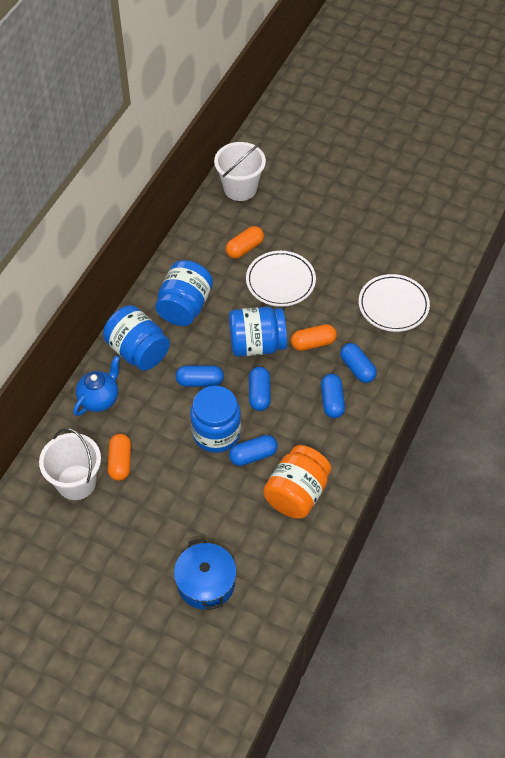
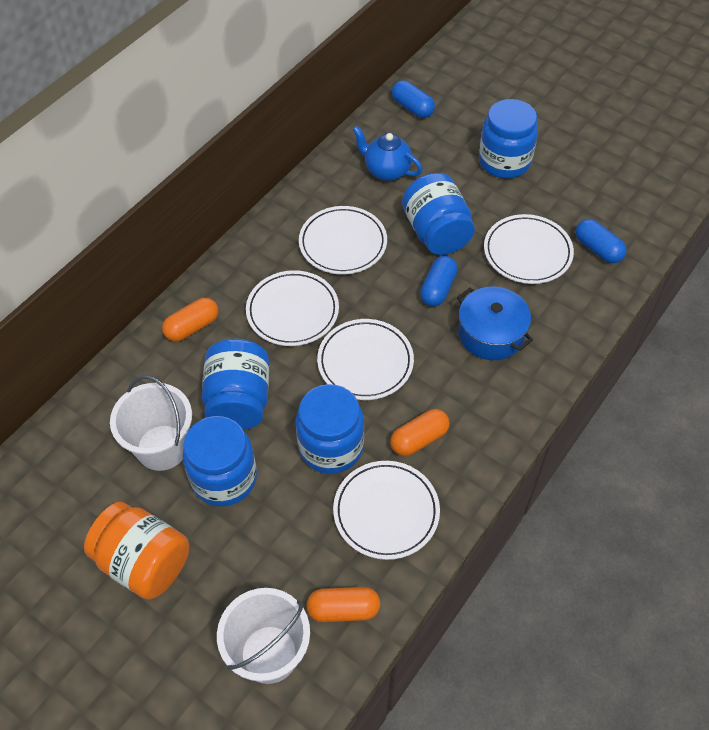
blue capsule: [175,365,224,387] [229,435,277,466] [249,367,271,411] [321,374,345,418] [340,343,377,383] = 5 -> [392,80,435,118] [420,256,458,306] [576,219,627,263] = 3
blue jar: [103,305,170,371] [155,260,213,326] [190,386,241,453] [229,307,287,357] = 4 -> [182,416,257,506] [202,339,269,430] [296,384,364,474] [402,173,475,255] [479,99,538,179] = 5
white plate: [246,251,316,307] [359,274,430,332] = 2 -> [246,270,339,346] [299,206,387,274] [317,319,414,400] [333,461,440,560] [484,214,574,284] = 5

